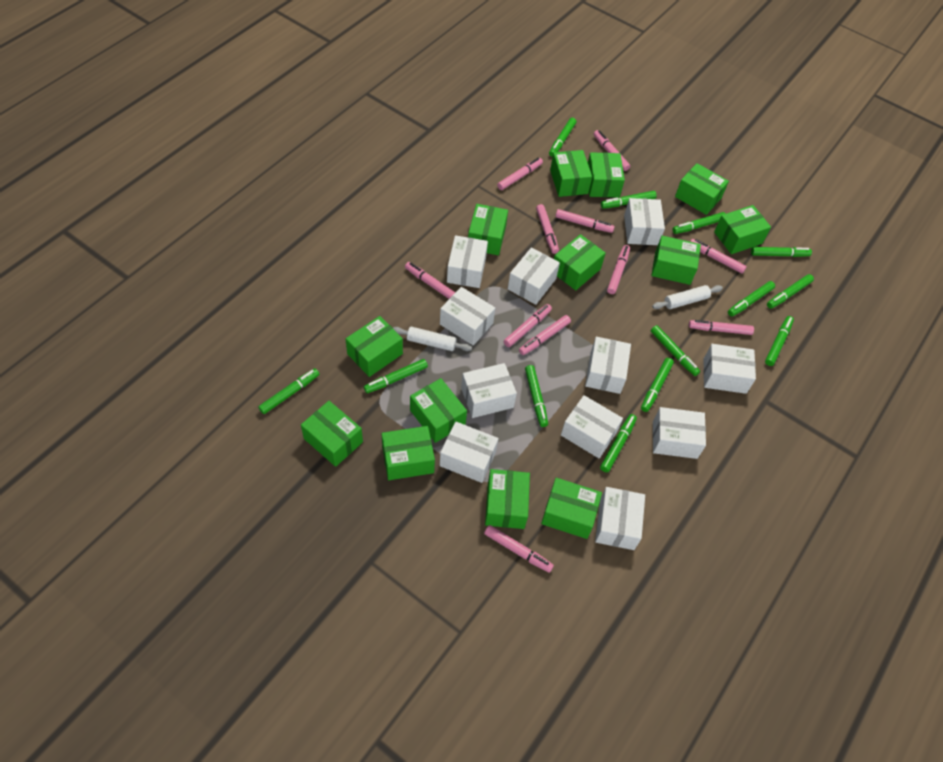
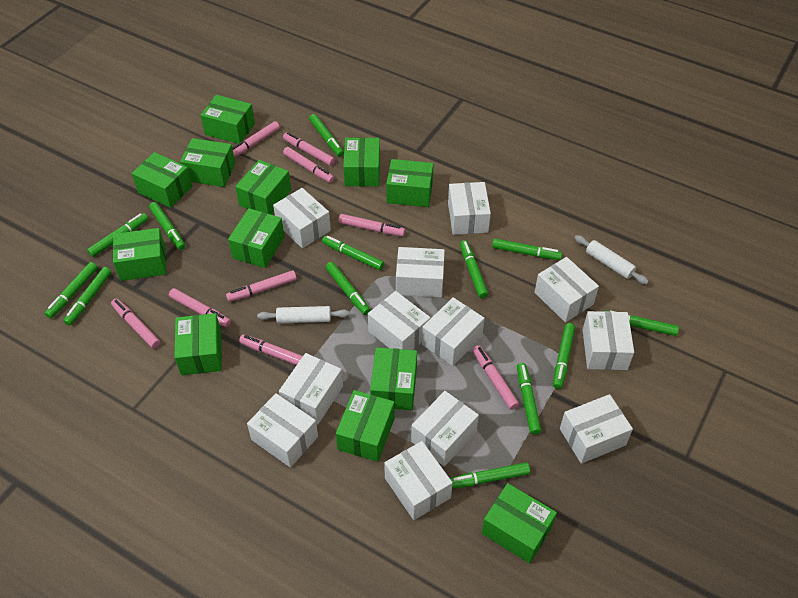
green box: [301,401,363,467] [346,316,403,377] [382,426,435,480] [410,378,467,443] [468,204,508,255] [485,469,530,529] [541,478,602,539] [550,150,592,197] [554,234,606,290] [588,152,625,197] [651,236,701,285] [675,163,729,215] [714,205,771,254] = 13 -> [113,228,166,281] [132,152,192,208] [174,313,222,375] [180,138,235,187] [201,95,255,144] [228,208,285,268] [235,160,291,214] [336,390,395,462] [343,137,380,186] [370,347,417,410] [386,159,434,207] [482,483,557,563] = 12
pink marker: [405,262,456,299] [484,525,554,573] [497,158,543,190] [504,304,552,347] [519,315,571,355] [536,204,559,254] [555,209,615,233] [594,130,630,171] [607,245,630,294] [689,320,754,335] [690,239,747,274] = 11 -> [111,299,160,348] [169,288,231,327] [226,270,297,302] [232,121,280,157] [239,335,303,365] [283,132,335,166] [283,147,334,183] [338,214,405,236] [472,345,519,410] = 9
white box: [440,287,495,346] [440,422,499,483] [447,235,488,288] [461,363,517,418] [508,247,560,305] [561,395,623,458] [585,337,631,394] [595,487,645,550] [624,198,665,245] [653,407,706,459] [704,344,756,394] = 11 -> [247,393,318,468] [273,188,331,248] [279,353,343,425] [368,291,431,350] [384,441,453,520] [396,247,445,297] [411,391,479,467] [422,297,485,366] [448,182,491,235] [534,257,599,322] [560,394,633,464] [582,311,634,370] = 12

